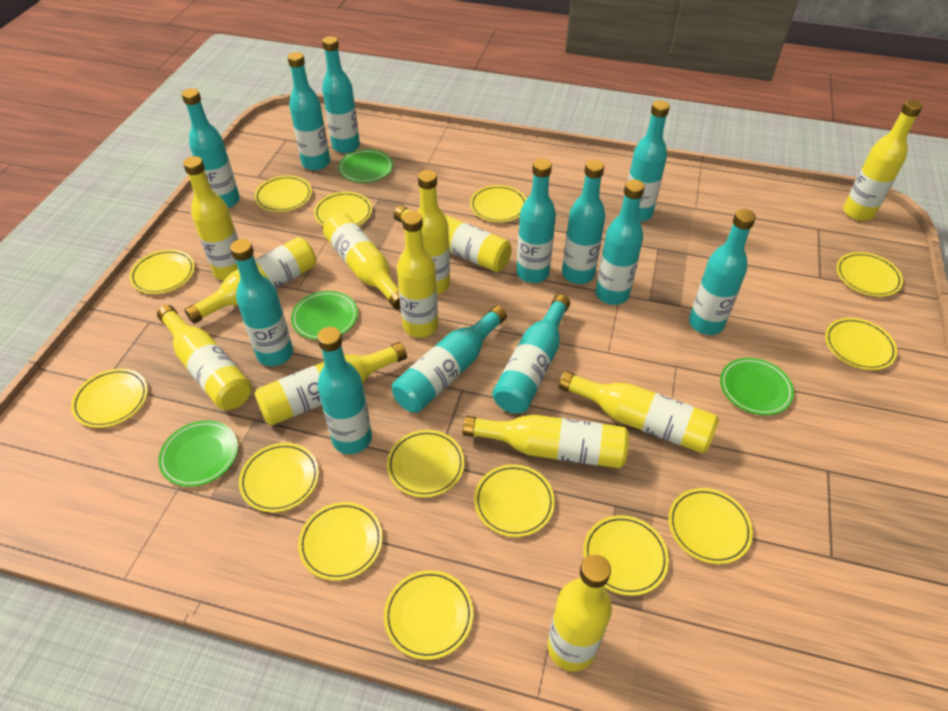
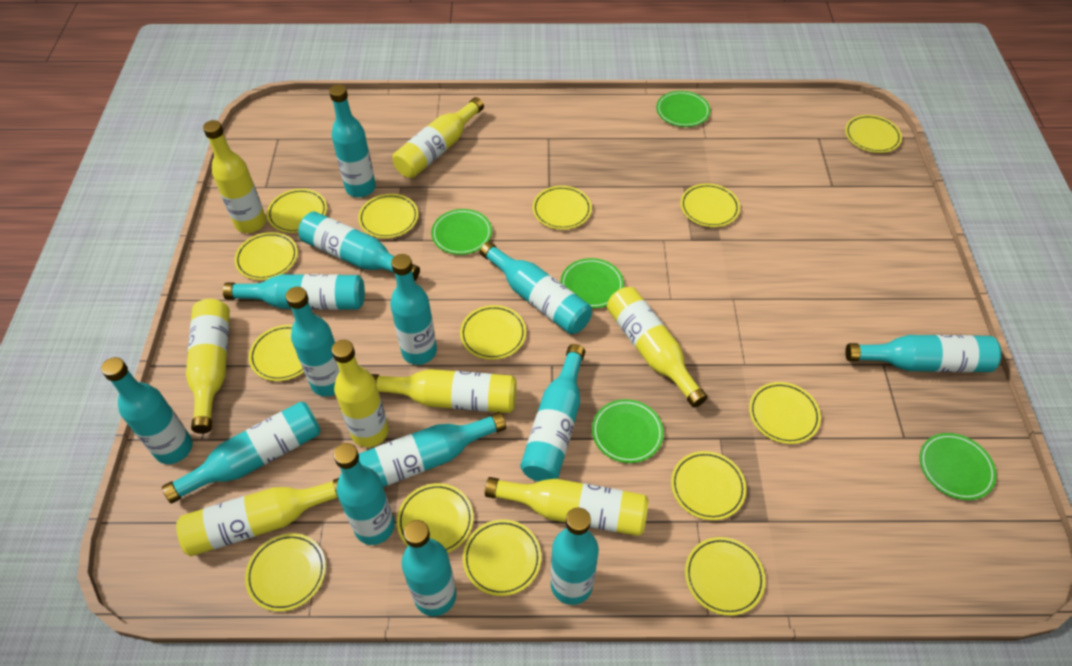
green plate: [158,420,238,487] [291,291,358,340] [338,149,393,183] [720,358,794,415] = 4 -> [431,209,492,255] [561,258,624,308] [592,399,664,463] [656,91,710,127] [920,433,997,500] = 5
turquoise bottle: [182,88,240,208] [230,239,293,366] [288,52,330,170] [317,327,372,454] [322,36,360,153] [392,306,507,413] [492,294,570,413] [516,159,556,283] [562,160,605,284] [596,179,645,305] [628,100,670,222] [689,209,756,335] = 12 -> [101,357,193,464] [162,401,321,504] [223,274,365,310] [285,287,339,397] [298,211,420,281] [329,85,376,197] [334,443,395,545] [359,412,506,487] [390,254,437,365] [401,520,457,616] [480,241,592,334] [520,344,585,482] [551,508,599,605] [845,335,1002,372] = 14
yellow bottle: [157,305,252,410] [183,156,239,281] [184,237,316,324] [255,342,407,425] [323,213,401,310] [394,205,512,272] [397,211,438,338] [417,170,450,295] [463,415,629,468] [547,554,612,671] [559,371,719,453] [843,100,923,221] = 12 -> [176,478,339,556] [186,299,230,434] [203,120,266,233] [331,340,389,447] [372,369,517,413] [393,97,484,178] [485,477,649,536] [607,287,707,408] = 8

